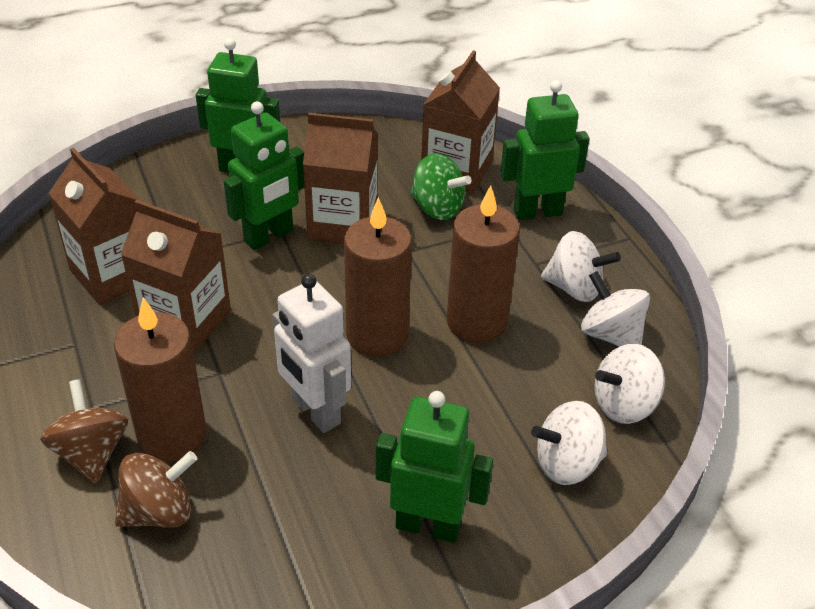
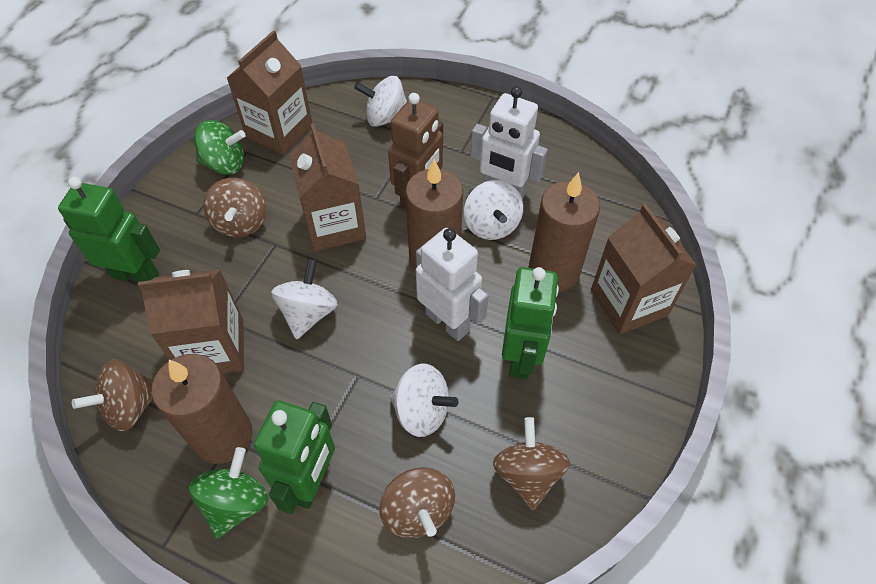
brown robot: none = 0 -> [388,93,443,210] = 1
brown spinning top: [40,379,128,484] [115,451,197,528] = 2 -> [72,360,153,432] [203,178,266,237] [379,467,455,538] [493,417,570,510] = 4
green robot: [196,38,280,173] [224,101,304,250] [376,391,493,543] [500,80,590,220] = 4 -> [58,177,160,284] [254,400,335,514] [502,267,559,379] = 3
green spinning top: [410,153,471,220] = 1 -> [189,447,268,539] [194,120,245,175] = 2
white robot: [273,274,351,433] = 1 -> [416,228,489,341] [471,86,548,199] = 2

